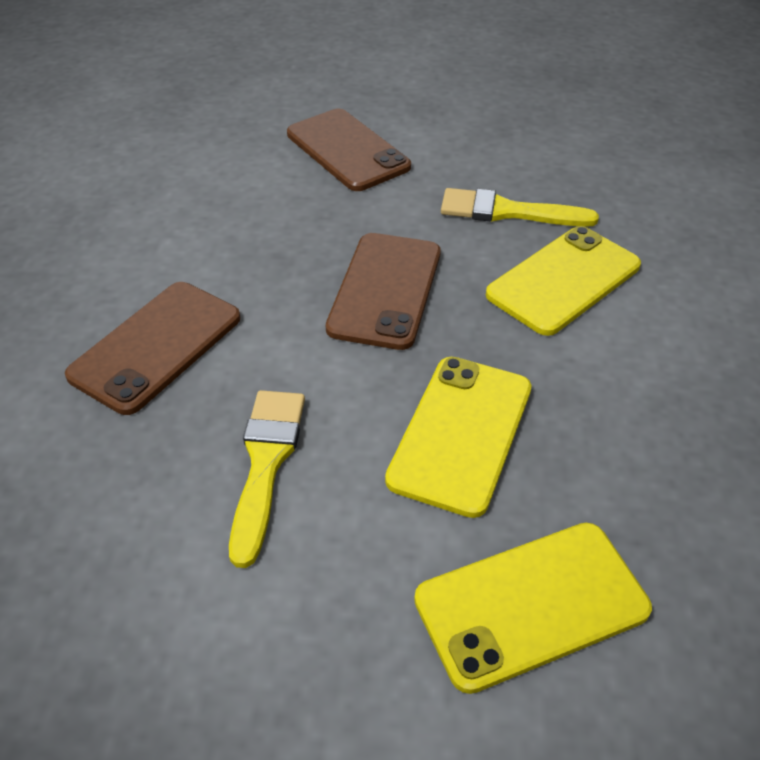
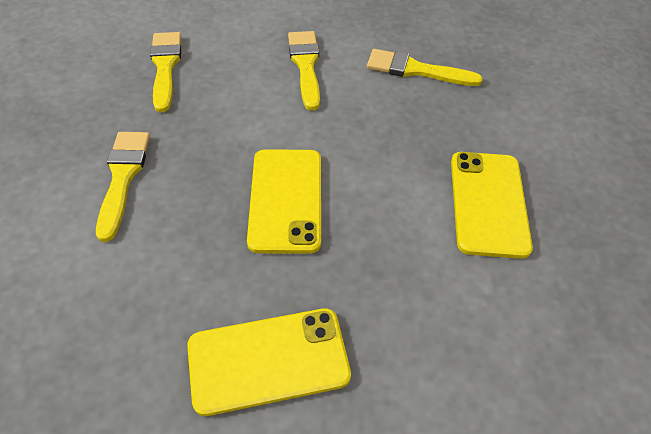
brown phone: [65,282,240,415] [287,109,411,191] [326,233,441,350] = 3 -> none = 0
yellow brush: [229,390,305,568] [441,188,599,227] = 2 -> [96,132,150,242] [150,32,181,112] [288,31,320,111] [367,49,483,86] = 4

